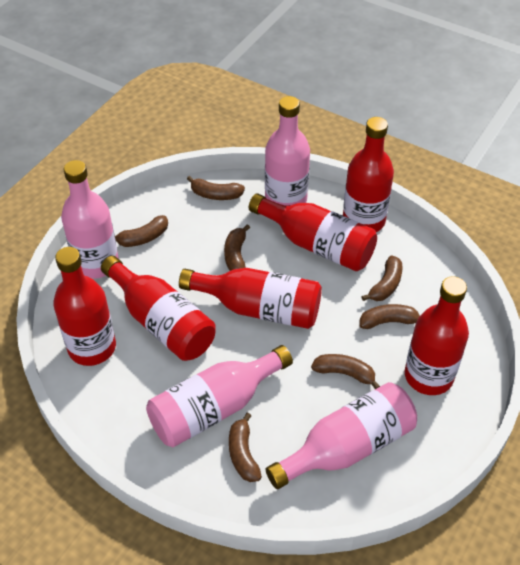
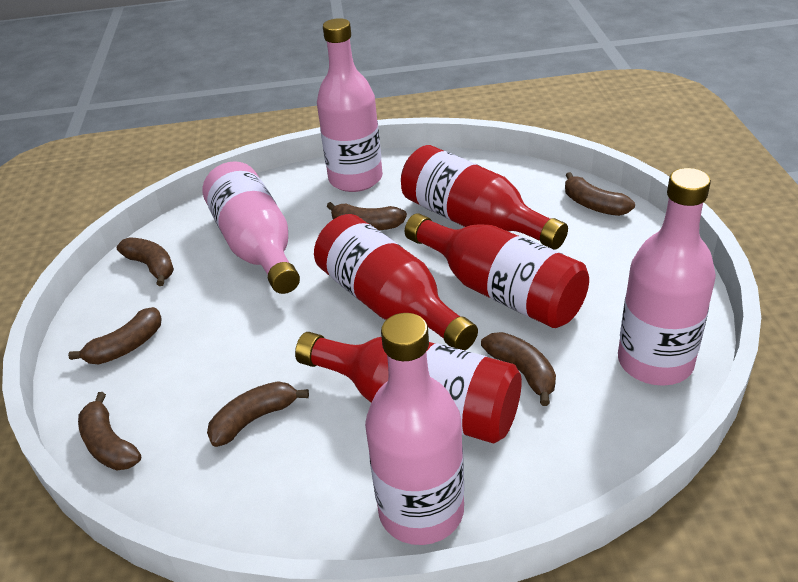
red bottle: [53,247,116,366] [101,256,216,361] [179,268,322,329] [249,193,377,271] [343,117,394,232] [405,276,469,395] = 6 -> [295,332,522,443] [314,214,478,350] [401,145,568,250] [405,213,589,328] = 4

